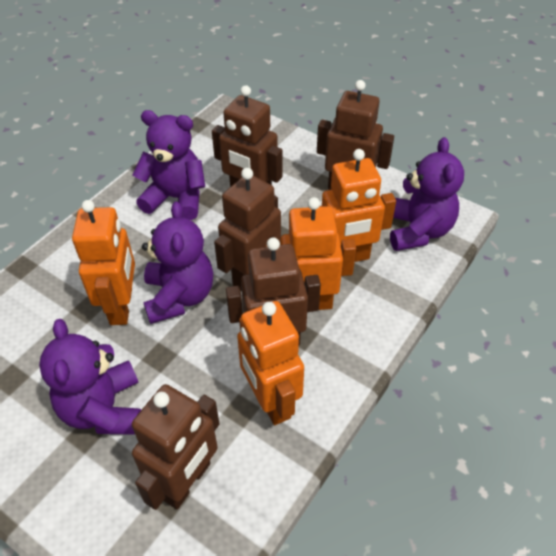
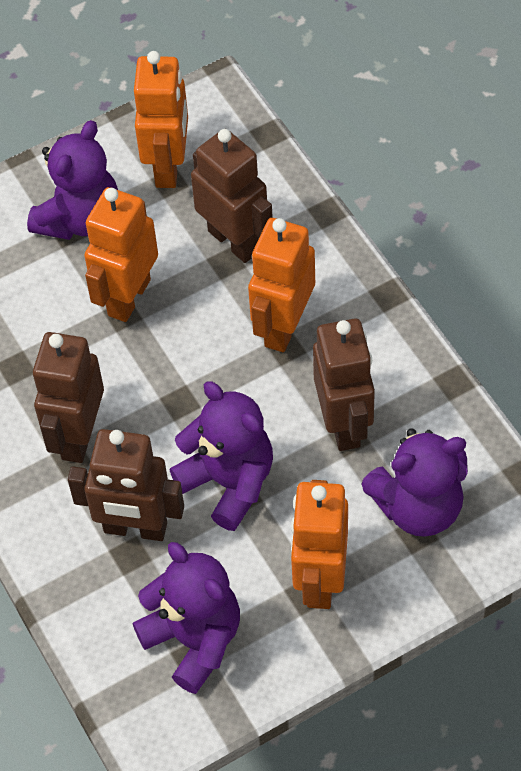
brown robot: [132,384,220,510] [212,85,283,187] [214,168,281,291] [226,237,321,345] [317,80,394,190] = 5 -> [33,332,104,463] [68,429,184,541] [191,129,273,263] [313,318,375,451] = 4

